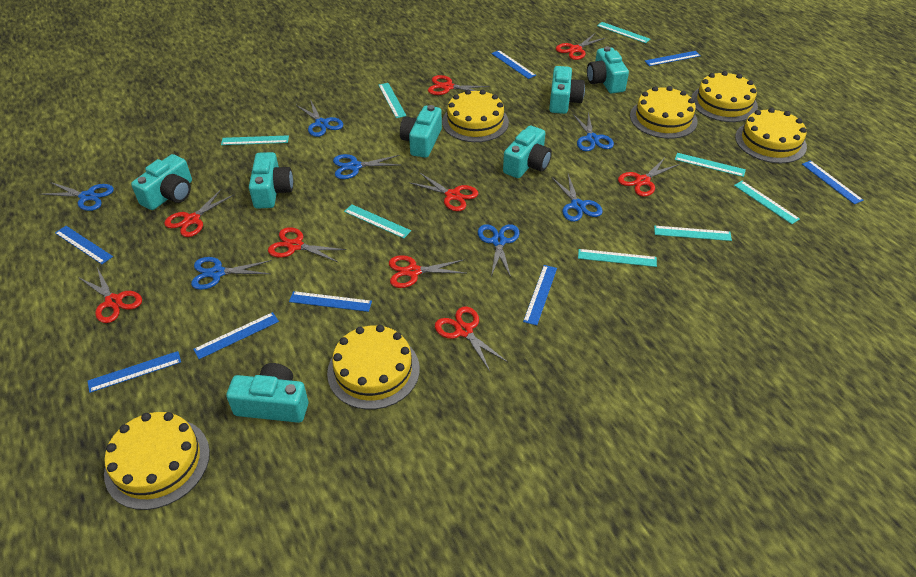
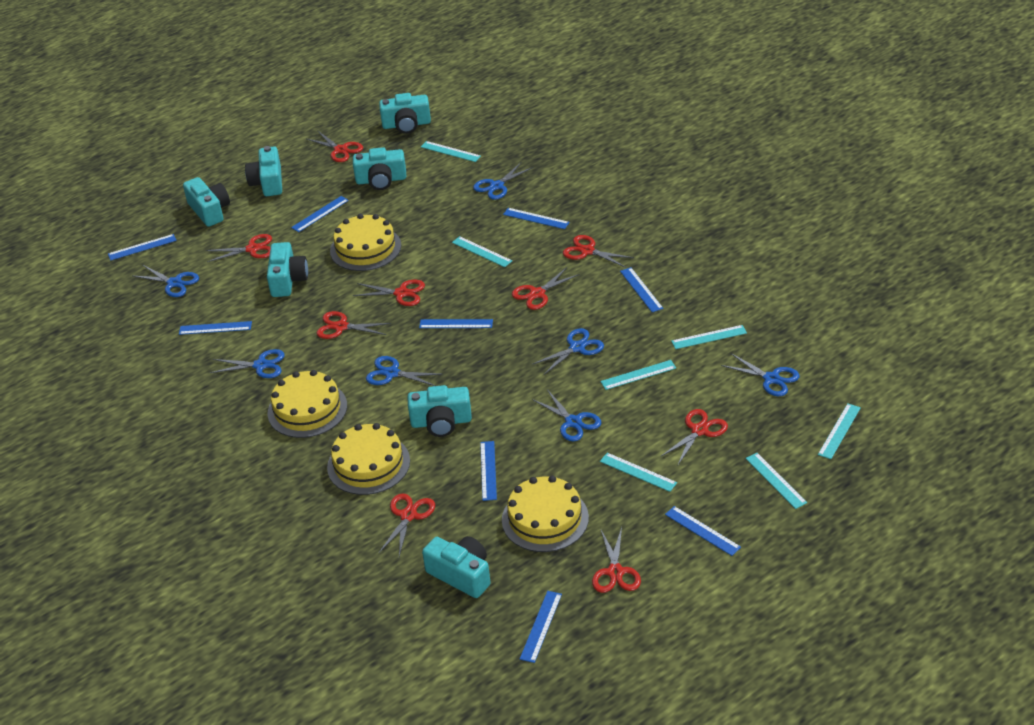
blue ruler: [55,226,113,264] [88,351,181,393] [193,312,279,359] [289,291,372,312] [491,50,536,79] [523,265,557,325] [645,51,701,66] [802,160,863,204] = 8 -> [108,234,177,261] [179,321,252,335] [291,196,349,232] [419,319,493,328] [480,441,497,501] [503,208,570,229] [520,591,562,663] [620,267,663,312] [665,506,741,556] = 9
turquoise ruler: [221,135,289,145] [344,204,411,238] [378,83,407,118] [578,249,657,267] [597,22,650,43] [654,226,732,241] [675,153,746,177] [734,181,800,224] = 8 -> [421,141,481,162] [452,236,512,267] [600,360,676,390] [600,453,677,492] [671,325,747,349] [745,453,807,509] [818,403,861,459] = 7
yellow cake: [104,412,210,510] [327,325,420,410] [442,90,509,142] [630,86,698,139] [691,71,758,122] [735,108,807,163] = 6 -> [267,370,347,438] [327,423,410,495] [330,214,401,271] [502,476,589,552] = 4

